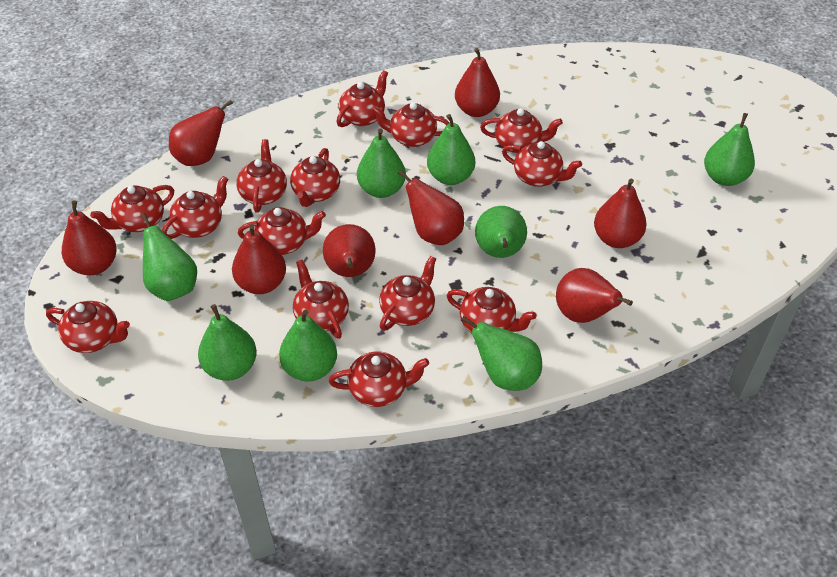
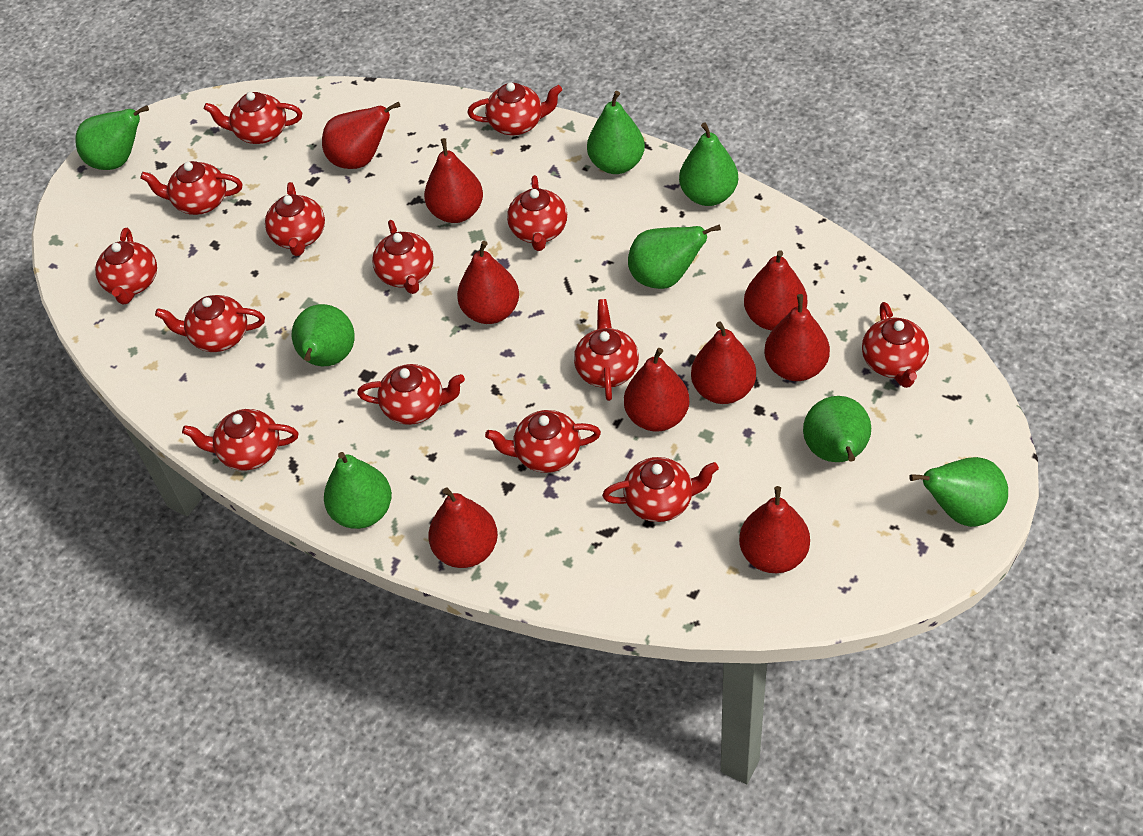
red pear: [62,200,117,275] [169,100,233,166] [232,224,286,294] [323,224,376,277] [398,169,464,245] [455,48,500,117] [556,268,633,323] [594,179,647,248] = 8 -> [322,102,401,169] [424,138,483,223] [428,487,498,568] [457,241,519,324] [624,348,689,432] [691,322,756,404] [739,486,810,573] [744,250,807,330] [764,294,830,381] = 9

